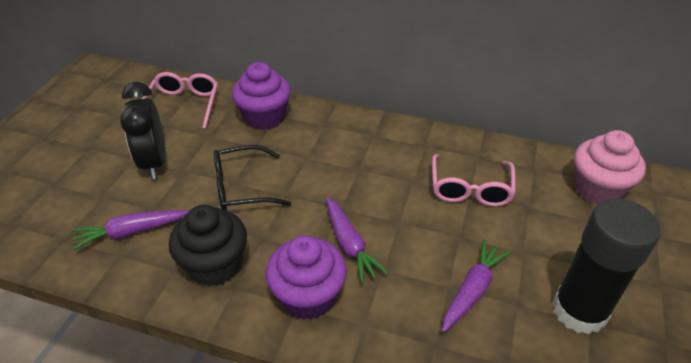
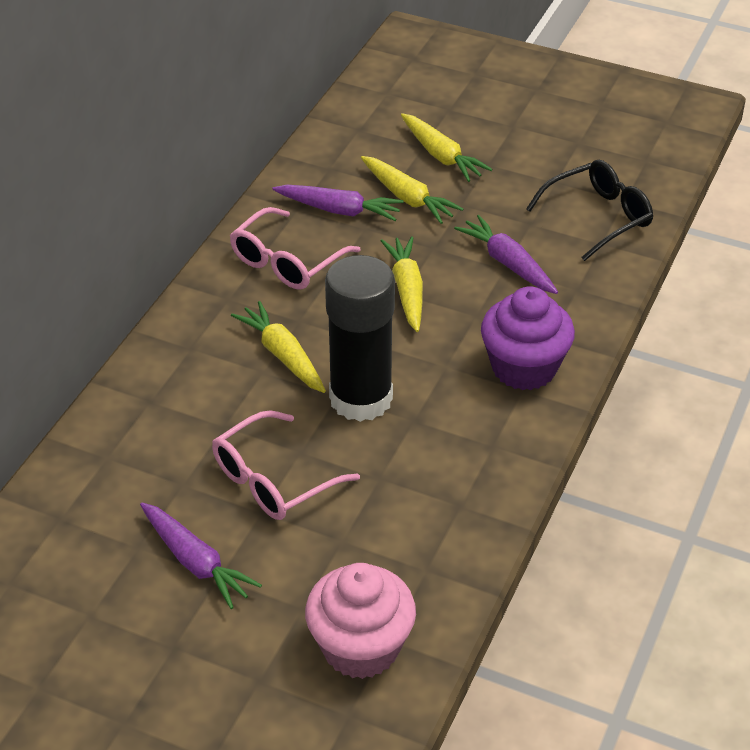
black clock: [120,82,166,179] = 1 -> none = 0
black cupcake: [169,205,247,287] = 1 -> none = 0
purple cupcake: [232,62,291,130] [266,235,347,319] = 2 -> [481,286,575,390] = 1
yellow carrot: none = 0 -> [231,301,326,393] [361,156,463,224] [380,236,423,332] [401,113,493,182] = 4

